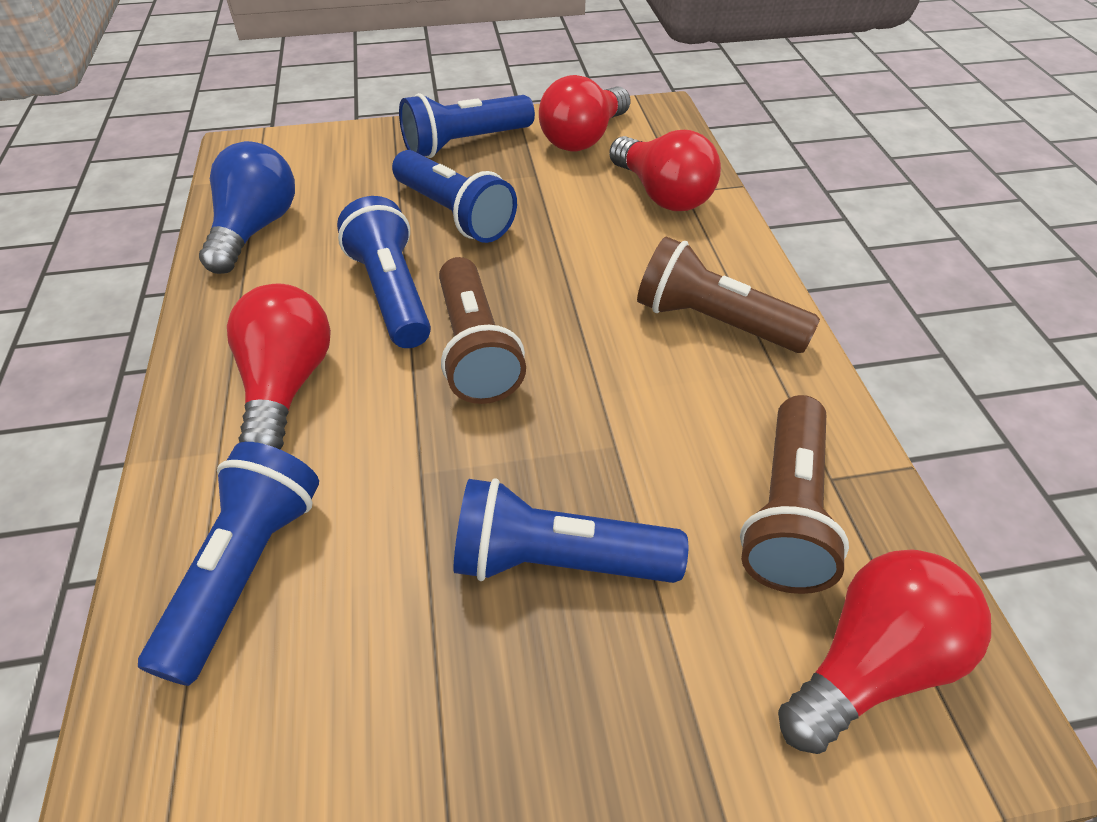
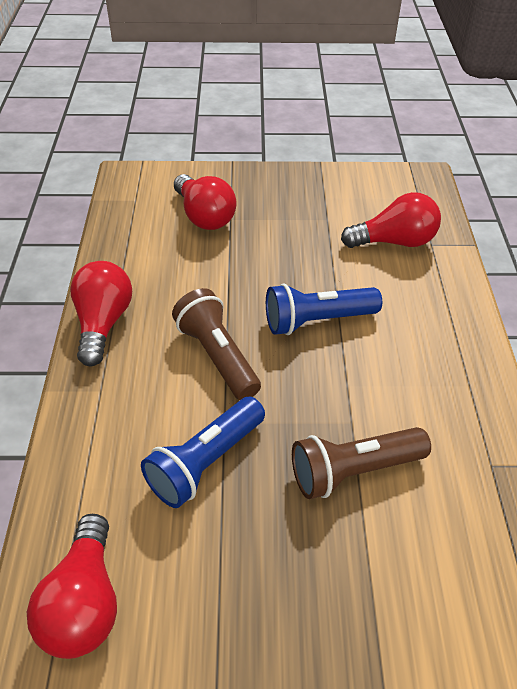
blue flashlight: [138,442,319,686] [337,196,431,348] [392,150,517,243] [399,93,535,158] [453,478,688,583] = 5 -> [141,396,265,508] [266,283,382,335] = 2
blue light bulb: [199,141,295,274] = 1 -> none = 0
brown flashlight: [439,257,526,404] [637,236,820,353] [740,395,849,594] = 3 -> [172,288,261,400] [292,427,431,499] = 2

